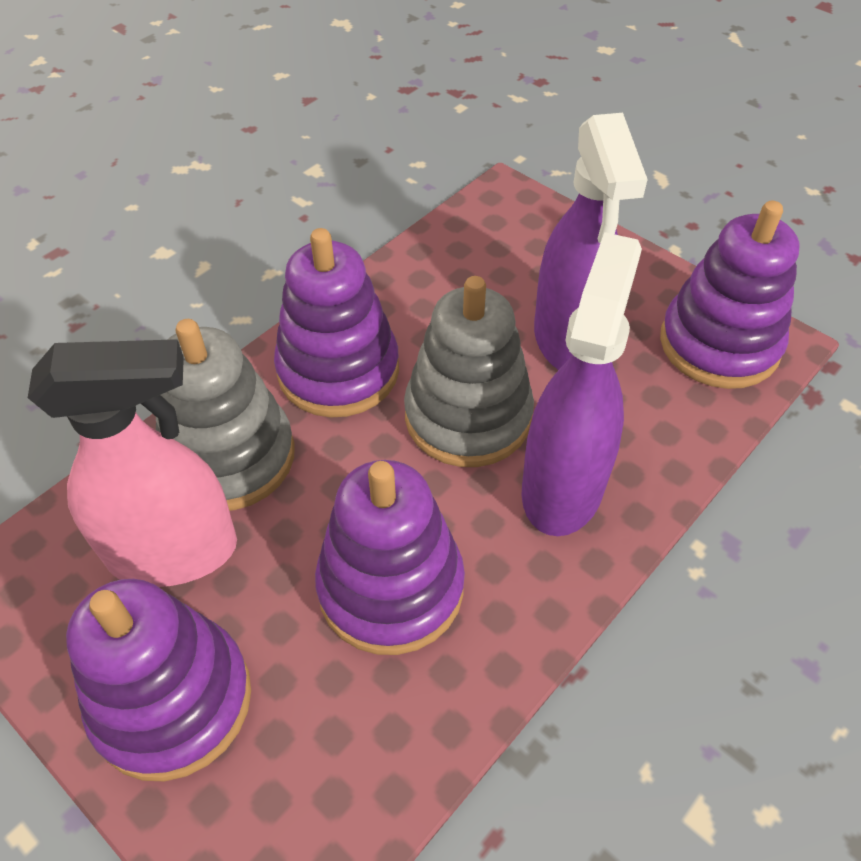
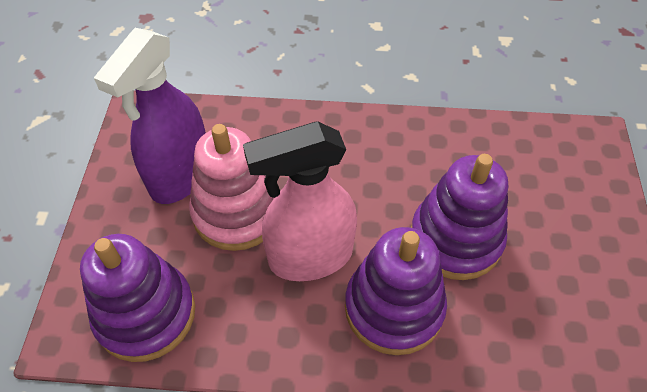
grey stacking toy: [156,319,295,511] [404,276,534,467] = 2 -> none = 0
pink stacking toy: none = 0 -> [189,124,274,251] = 1
purple spray bottle: [521,232,642,536] [534,113,648,370] = 2 -> [94,28,206,204] = 1
purple stacking toy: [66,579,251,781] [274,228,399,417] [315,460,465,655] [660,201,799,389] = 4 -> [80,234,195,362] [345,227,447,355] [411,154,508,280] = 3

